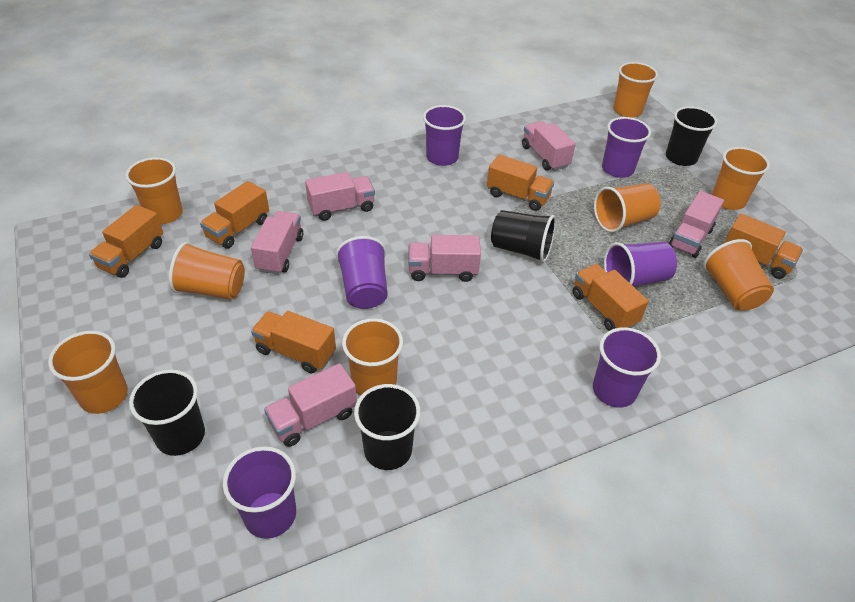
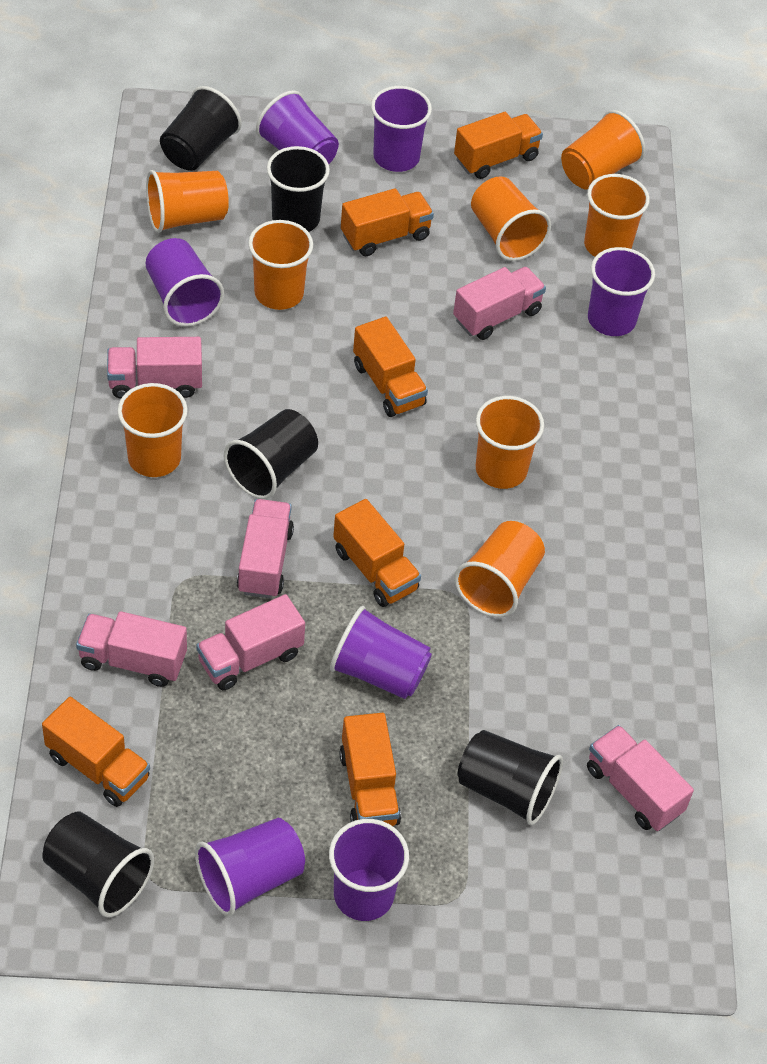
black cup: [129,370,205,456] [354,384,421,470] [491,210,556,263] [666,106,717,166] = 4 -> [43,812,154,918] [160,86,242,171] [224,409,318,499] [267,146,330,232] [458,730,563,825] = 5
purple cup: [223,446,296,539] [336,236,388,309] [423,105,466,166] [593,327,661,408] [602,117,651,178] [604,242,677,287] = 6 -> [146,238,224,327] [195,818,305,916] [256,90,339,164] [329,819,409,921] [330,606,432,699] [371,86,432,172] [588,247,655,336] = 7

